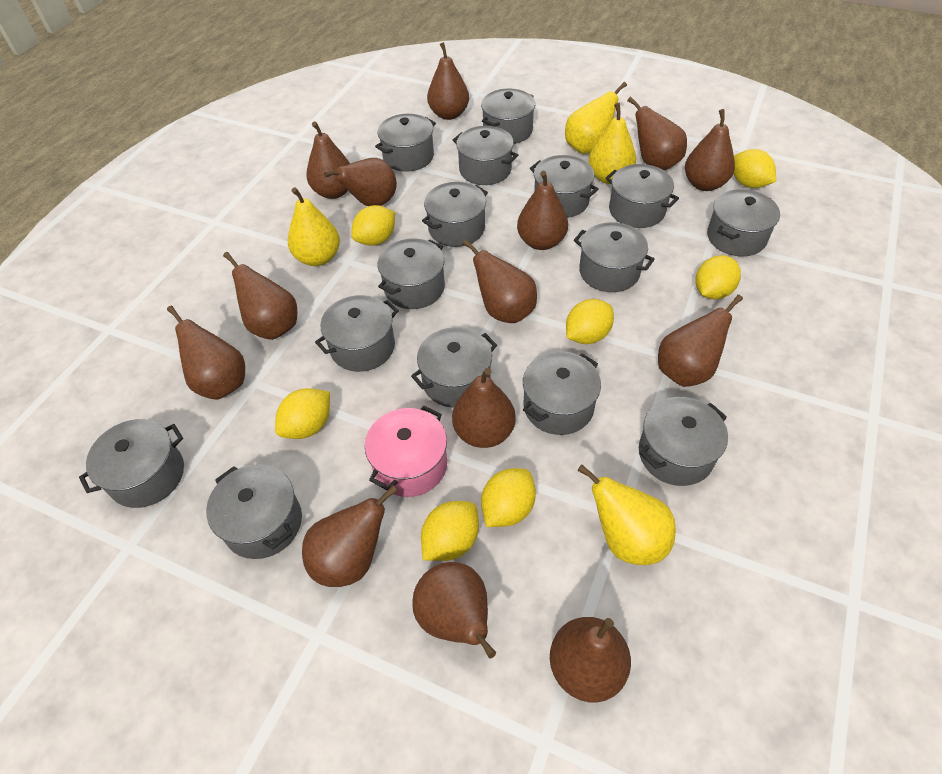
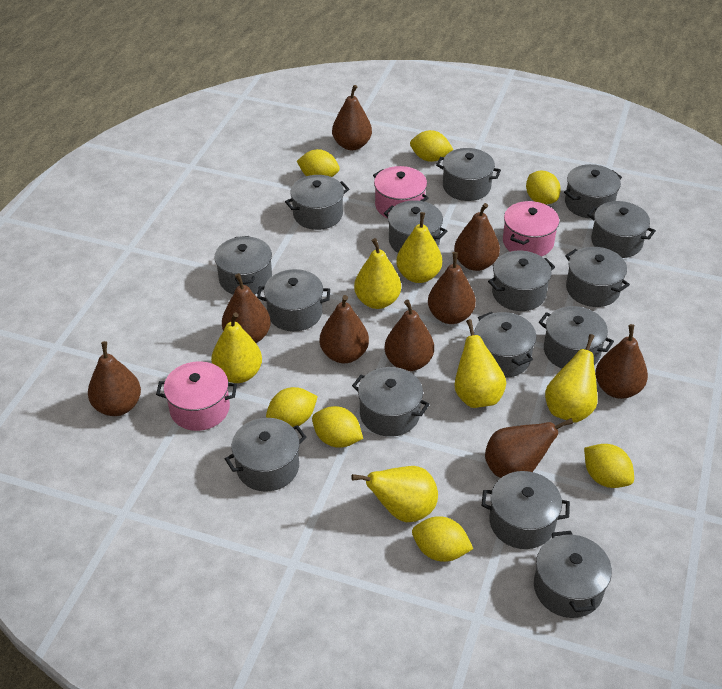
brown pear: [167,306,245,400] [223,252,297,340] [302,485,398,587] [306,122,350,199] [324,158,397,206] [412,562,496,659] [427,42,469,120] [452,368,516,448] [462,239,537,323] [517,171,568,250] [550,617,631,702] [627,97,687,170] [658,295,743,387] [685,109,735,191] = 14 -> [88,341,141,416] [222,273,271,343] [320,295,369,363] [332,85,372,150] [385,300,434,371] [428,252,476,324] [454,203,500,271] [485,418,573,478] [595,324,648,399] = 9
pink pot: [365,406,447,497] = 1 -> [156,361,237,431] [373,166,429,218] [503,201,559,257] = 3
yellow pear: [288,187,340,266] [565,82,627,154] [577,464,676,565] [588,103,636,184] = 4 -> [211,313,262,383] [351,466,438,522] [354,238,401,309] [397,212,442,283] [454,319,506,408] [545,334,598,423] = 6

